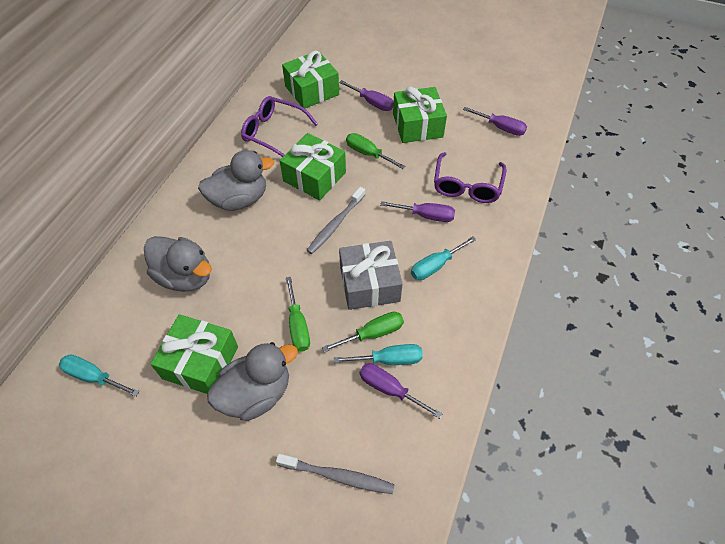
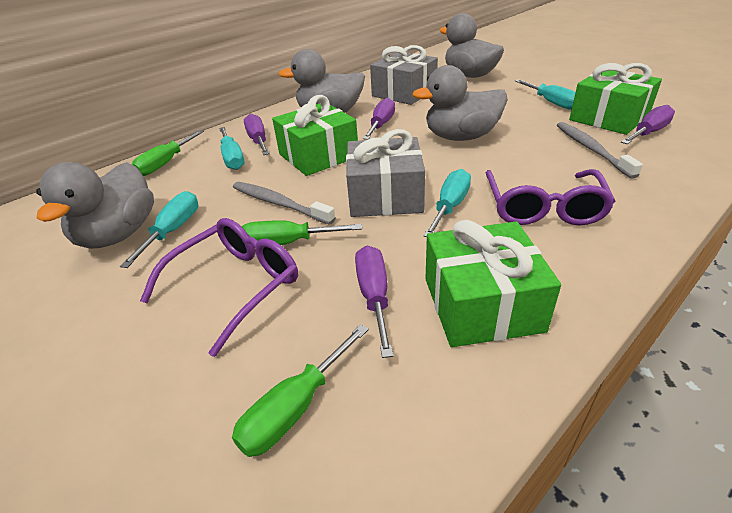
green gift: [150,314,238,394] [280,133,346,200] [282,51,339,109] [393,86,447,143] = 4 -> [272,95,358,176] [426,220,561,347] [569,63,662,135] = 3
grey duck: [144,236,212,292] [198,150,274,211] [207,342,298,421] = 3 -> [36,162,154,249] [279,49,365,113] [413,65,508,141] [440,13,504,78] = 4
grey gift: [339,241,403,310] = 1 -> [346,129,425,217] [370,45,438,105] = 2
turquoise screwdriver: [59,354,140,397] [334,344,423,365] [411,236,476,280] = 3 -> [120,191,198,268] [219,127,245,170] [423,169,471,237] [515,79,576,110] = 4

